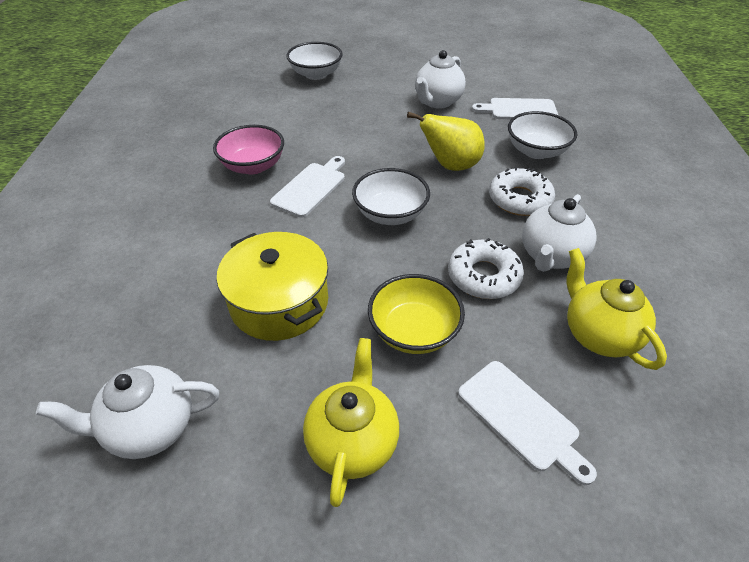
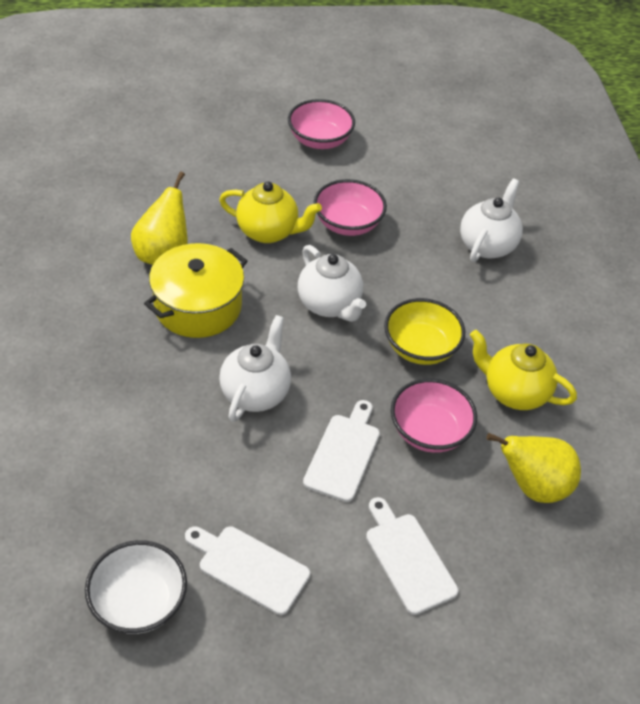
pink bowl: [213,125,284,174] = 1 -> [288,99,355,149] [314,179,387,236] [391,378,477,453] = 3
white bowl: [286,42,343,80] [352,168,430,225] [508,111,577,159] = 3 -> [85,540,187,634] = 1
white donut: [448,238,524,299] [489,167,555,216] = 2 -> none = 0
yellow pear: [407,112,485,171] = 1 -> [131,172,188,265] [487,433,581,503] = 2

